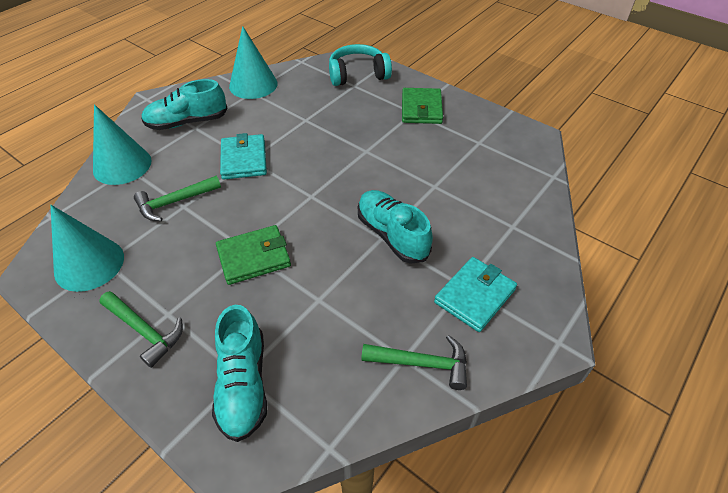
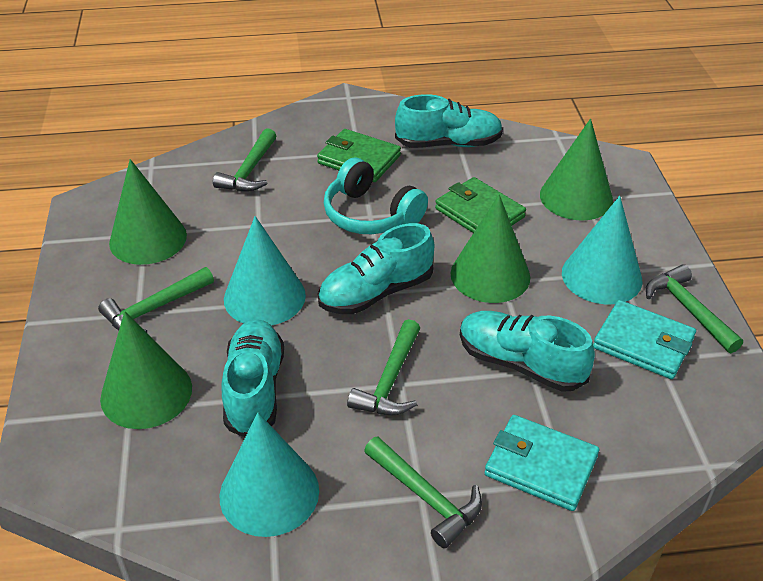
green cone: none = 0 -> [100,311,192,429] [109,159,187,265] [450,194,530,303] [540,119,613,221] = 4
green hammer: [99,291,183,368] [134,176,221,221] [361,335,467,390] = 3 -> [98,267,214,332] [213,128,276,192] [347,319,420,415] [364,437,482,548] [646,264,743,353] = 5
turquoise shoe: [141,79,228,130] [212,305,267,442] [358,190,433,264] = 3 -> [222,319,284,437] [318,223,434,314] [395,94,503,148] [460,311,595,392] = 4

